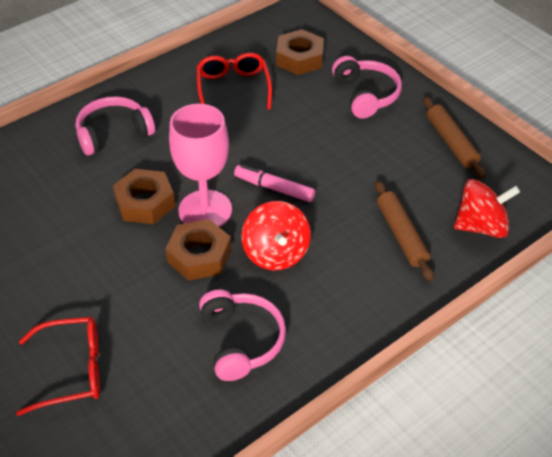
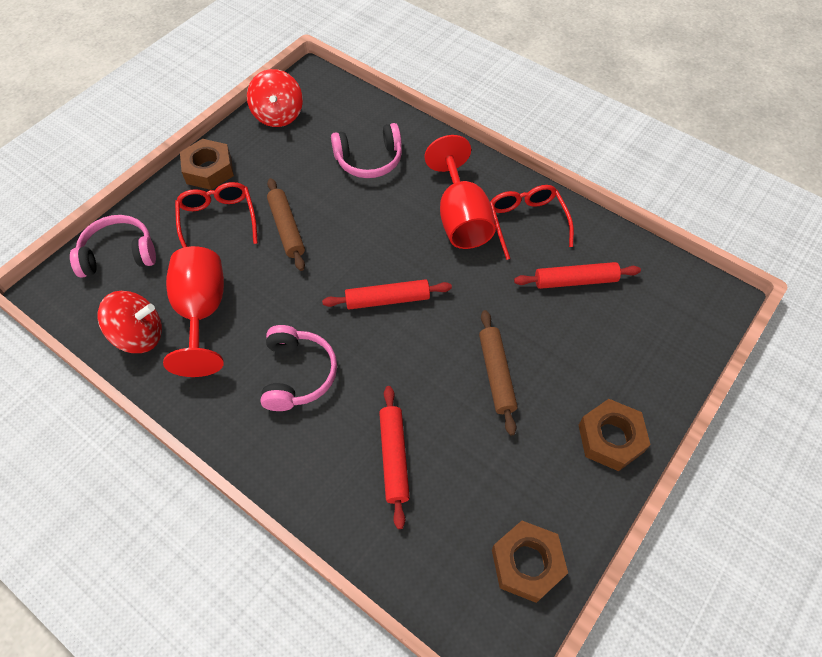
pink goblet: [169,104,232,227] = 1 -> none = 0
pink marker: [234,164,315,202] = 1 -> none = 0
red goblet: none = 0 -> [163,246,224,377] [425,135,496,249] = 2
red rolling pin: none = 0 -> [322,279,452,310] [379,386,410,529] [514,262,641,289] = 3

